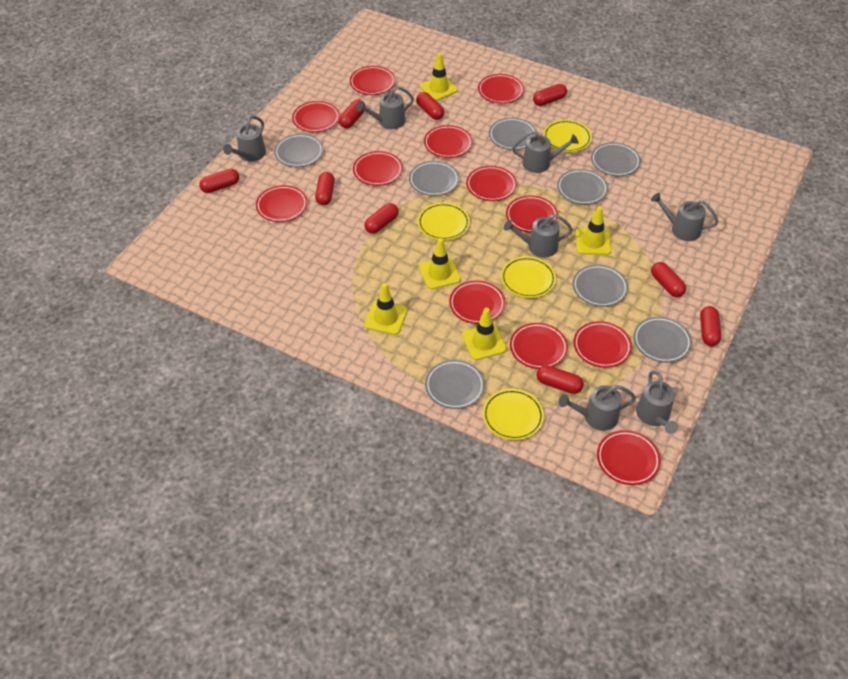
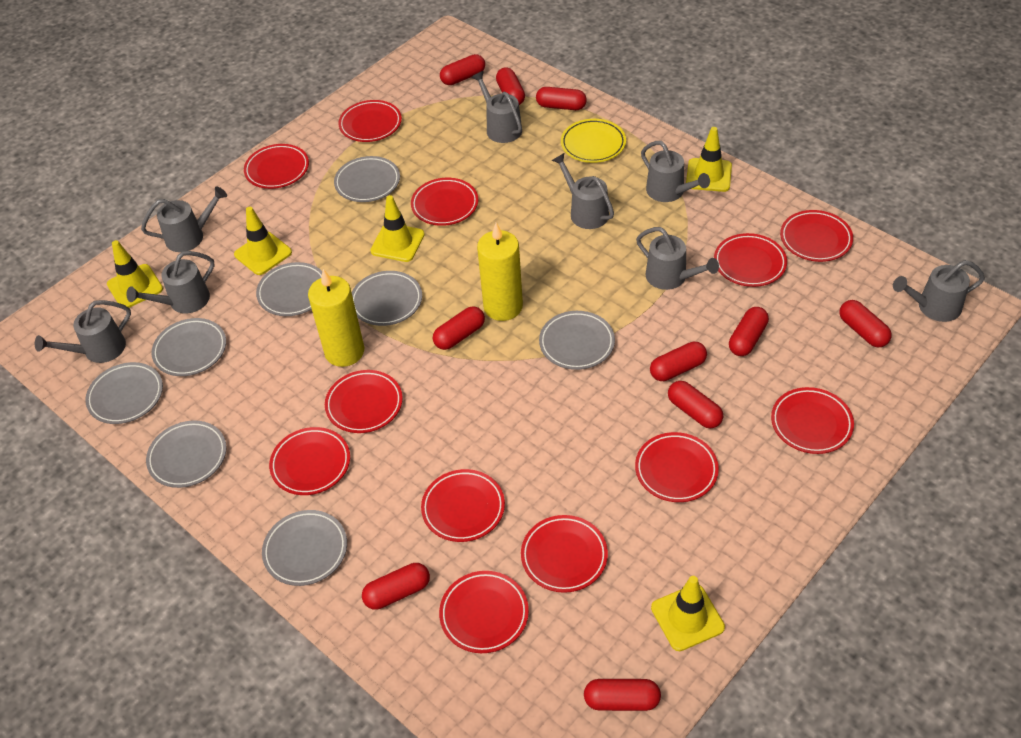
grey watering can: [223,116,266,162] [356,86,414,129] [504,214,573,257] [512,131,578,173] [559,385,636,431] [636,371,678,434] [651,193,719,241] = 7 -> [35,300,131,363] [126,251,215,313] [141,186,227,252] [472,71,522,143] [552,153,614,229] [636,227,719,290] [641,141,710,202] [893,260,985,322] = 8
red capsule: [199,169,239,193] [315,172,335,205] [339,99,366,128] [364,203,399,234] [416,92,444,120] [533,84,567,106] [536,365,584,394] [651,262,686,297] [700,306,721,346] = 9 -> [362,563,430,610] [433,306,485,350] [440,54,485,85] [496,67,525,105] [536,87,587,110] [584,679,661,711] [650,342,707,381] [668,381,723,428] [729,307,769,356] [839,300,892,347] = 10
yellow candle: none = 0 -> [308,269,364,367] [477,223,523,321] = 2
yellow plate: [417,203,470,241] [483,389,544,440] [501,256,556,298] [543,120,592,152] = 4 -> [561,119,626,163] = 1

